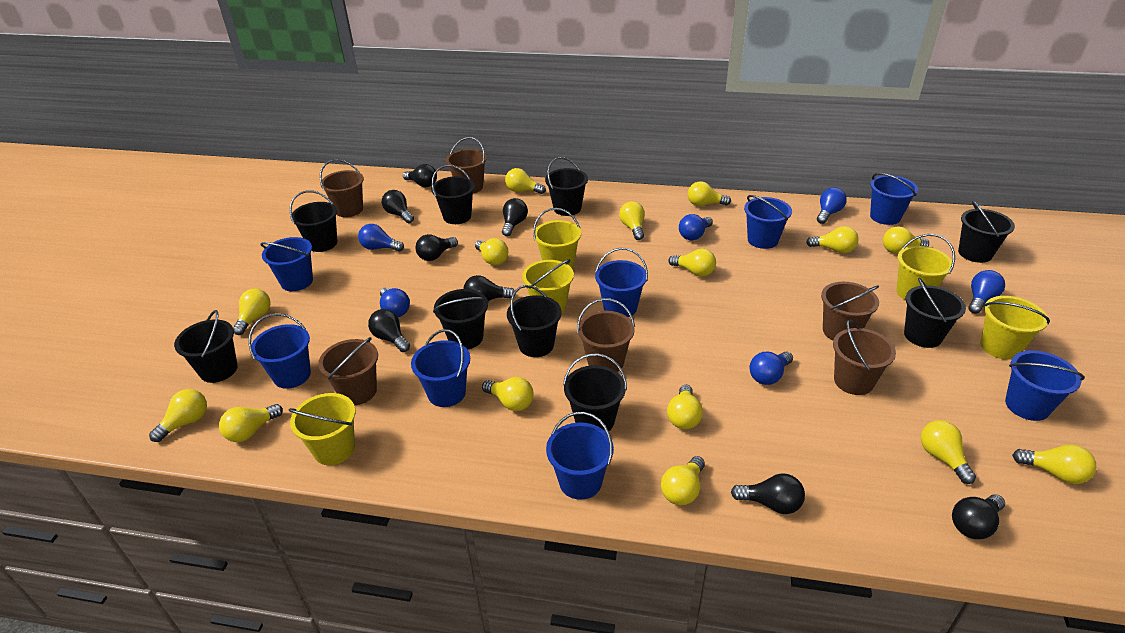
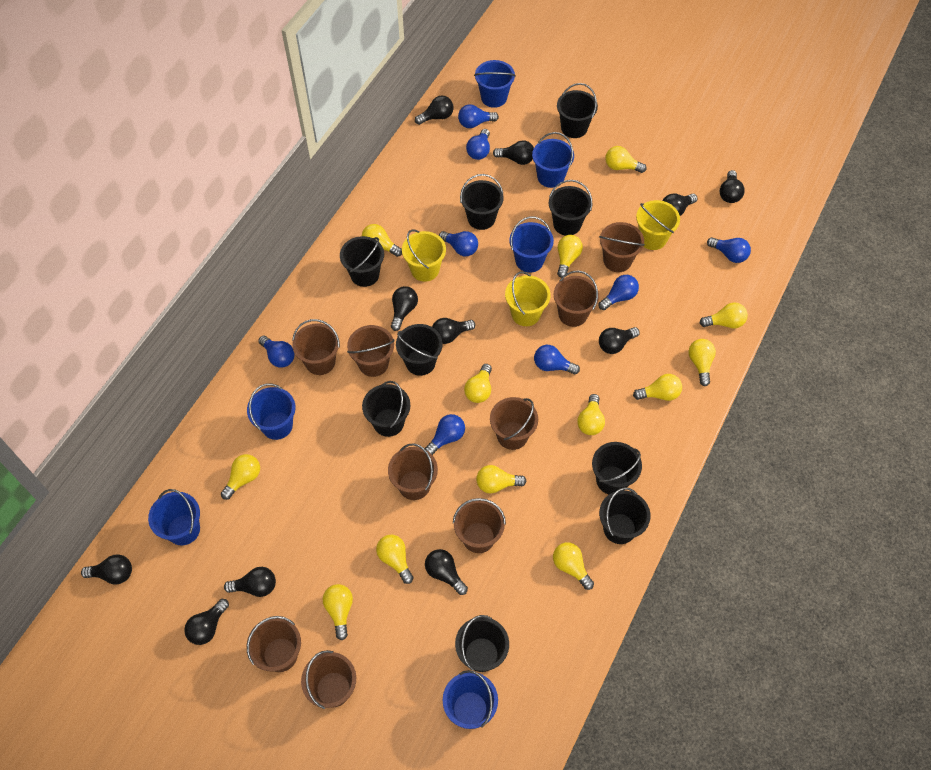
black light bulb: [368,309,410,352] [382,190,414,223] [403,164,437,187] [415,234,458,261] [463,275,515,301] [502,198,528,236] [731,473,805,514] [952,494,1005,539] = 8 -> [81,555,132,585] [184,599,229,645] [224,567,276,597] [391,286,418,331] [415,95,454,125] [425,549,468,595] [432,318,476,344] [493,140,534,165] [599,327,640,354] [663,193,698,216] [720,170,745,203] = 11
blue bucket: [248,313,311,389] [260,237,313,291] [411,329,470,407] [546,412,614,500] [595,248,648,317] [744,195,792,249] [870,173,918,225] [1005,350,1084,421] = 8 -> [148,489,200,546] [247,384,296,440] [443,670,498,729] [474,60,516,108] [509,216,554,272] [532,132,574,188] = 6
blue light bulb: [358,224,404,252] [380,287,410,317] [679,214,713,241] [750,352,793,385] [817,187,847,224] [968,270,1005,314] = 6 -> [258,335,294,368] [424,414,465,455] [439,231,478,256] [458,105,499,128] [466,129,490,160] [534,345,580,375] [599,275,639,310] [707,237,751,263] = 8
brown bucket: [318,337,378,405] [320,159,364,217] [446,137,487,193] [577,298,635,372] [821,282,879,341] [833,320,896,395] = 6 -> [247,616,301,672] [292,319,340,375] [301,650,356,709] [347,325,394,377] [388,443,438,500] [453,498,506,553] [490,397,538,450] [554,271,599,327] [599,222,645,272] = 9
yellow bucket: [289,393,356,465] [522,259,574,313] [533,208,581,268] [896,234,955,300] [980,296,1050,360] = 5 -> [402,229,446,282] [505,271,551,326] [636,200,680,250] = 3
yellow light bulb: [149,389,207,442] [219,404,283,442] [233,289,271,335] [475,238,508,265] [482,377,533,411] [505,168,546,194] [619,201,645,240] [661,456,705,505] [667,385,703,429] [668,249,716,277] [688,181,731,206] [806,226,859,253] [883,227,929,254] [921,420,976,484] [1012,445,1097,484] = 15 -> [221,454,260,500] [323,584,353,640] [362,224,402,257] [376,535,414,584] [464,364,492,403] [476,465,526,493] [553,542,594,590] [557,235,583,278] [577,394,605,435] [605,146,646,173] [633,374,682,401] [689,339,716,386] [700,302,748,328] = 13

